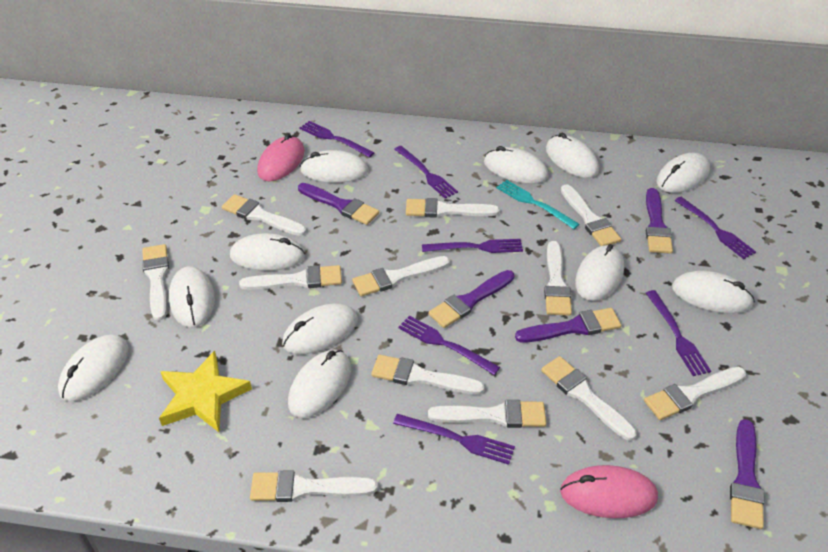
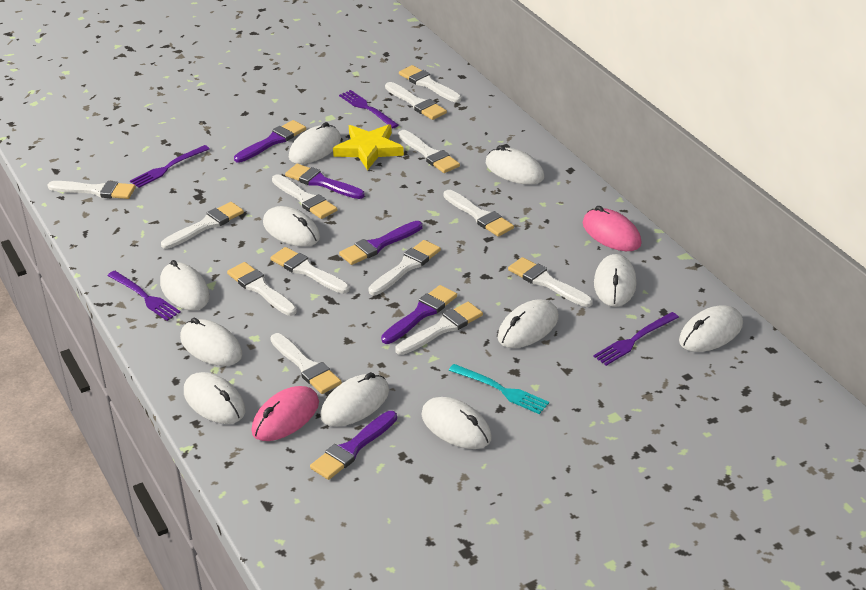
purple fork: [300,121,375,158] [393,414,515,465] [394,146,458,199] [398,316,500,375] [422,239,523,253] [646,290,711,376] [674,197,756,259] = 7 -> [107,271,181,321] [130,145,210,188] [339,90,399,129] [593,312,679,366] = 4
white brush: [142,244,169,321] [222,194,306,236] [239,265,342,290] [250,471,377,502] [352,256,450,296] [371,355,485,395] [406,198,500,218] [428,400,546,428] [541,356,637,441] [544,241,572,316] [561,184,621,246] [644,367,746,420] = 12 -> [47,181,136,199] [161,202,244,249] [227,262,297,316] [270,247,349,294] [270,333,342,394] [272,174,337,219] [368,240,441,295] [385,82,447,120] [395,302,483,355] [398,130,460,173] [399,65,461,103] [443,190,514,237] [508,257,593,307] = 13

